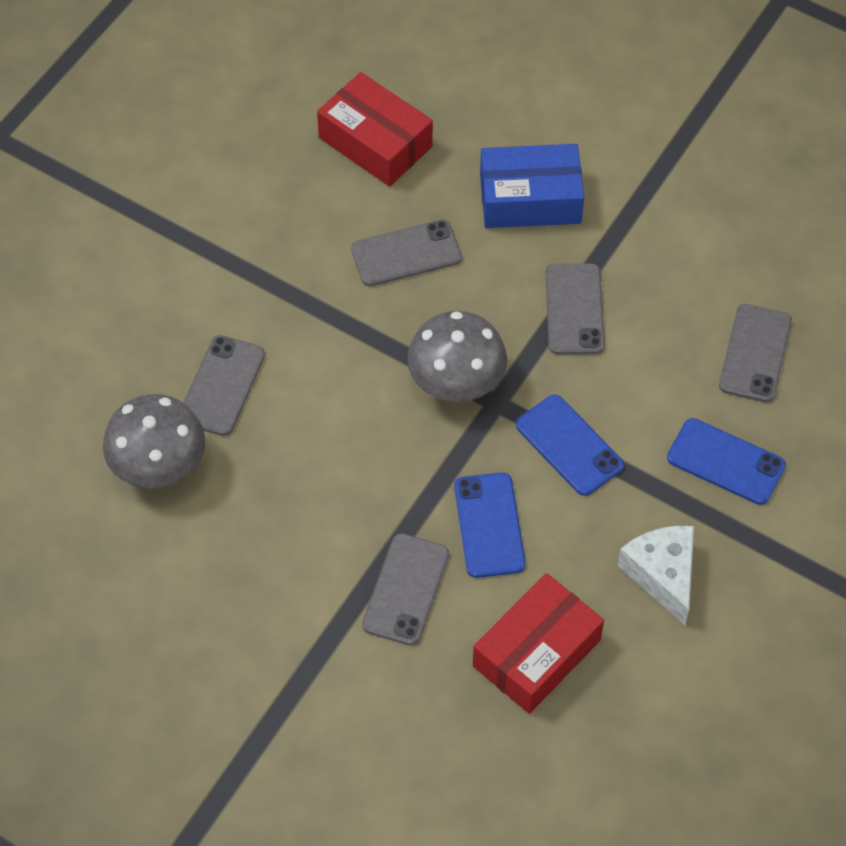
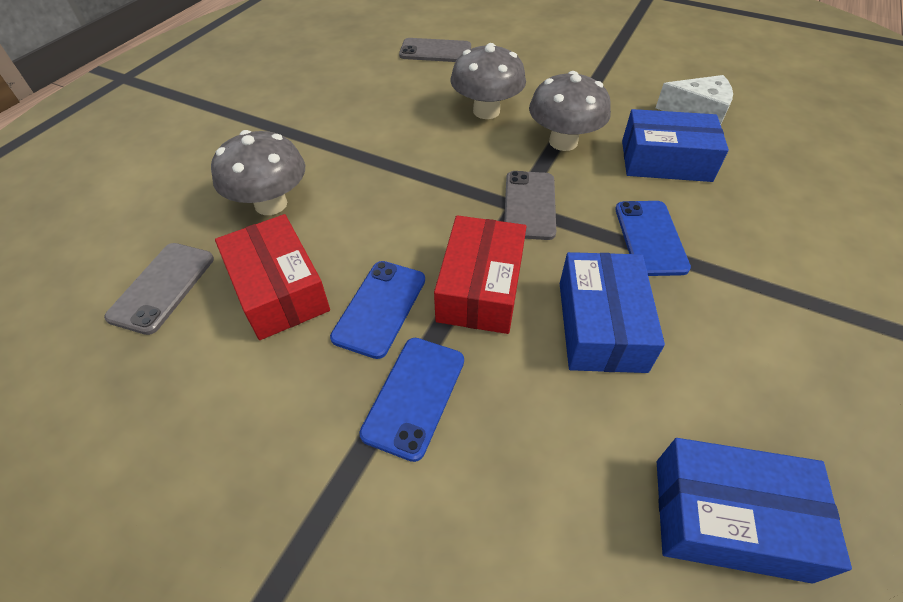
blue box: [480,144,584,228] = 1 -> [560,252,665,373] [622,109,729,182] [657,438,852,584] = 3
grey mushroom: [103,394,205,488] [407,311,507,402] = 2 -> [211,130,305,215] [451,43,526,119] [529,71,611,151] = 3
grey phone: [183,335,265,436] [351,219,462,286] [362,533,449,646] [545,264,605,355] [719,304,792,403] = 5 -> [104,243,214,335] [399,38,471,62] [504,171,556,240] = 3

